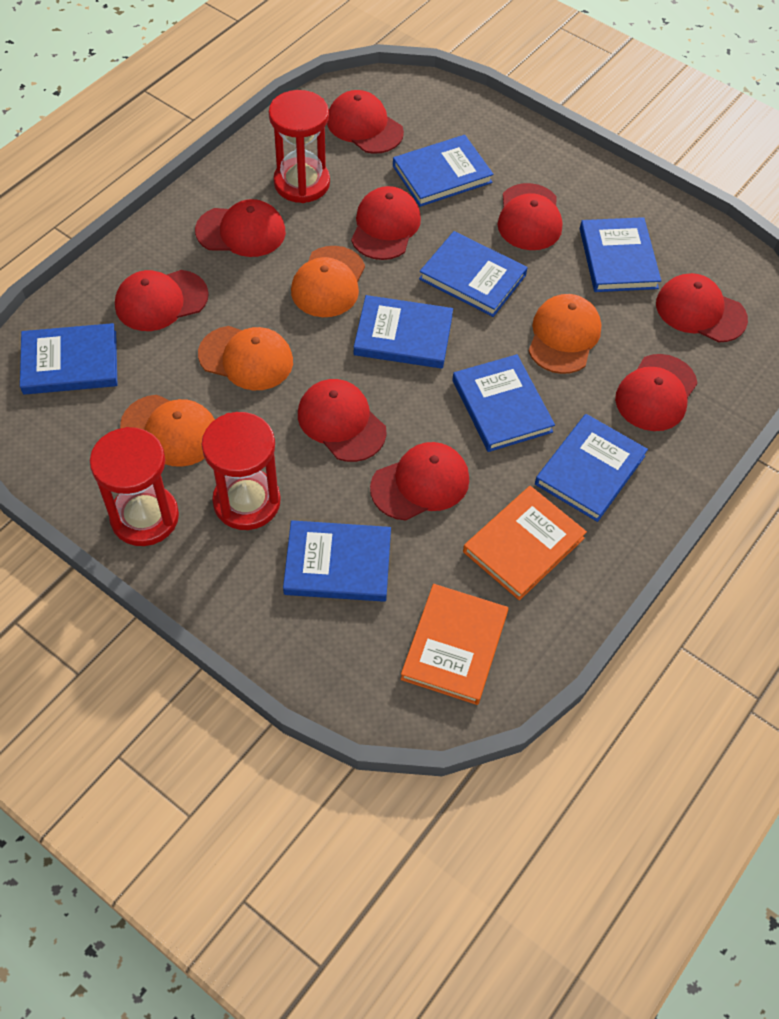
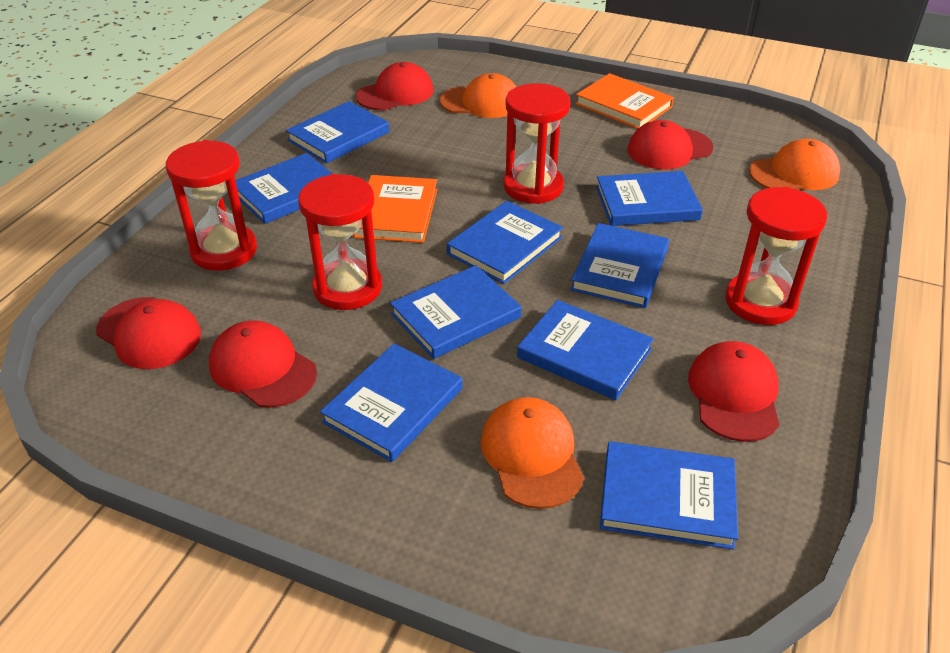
blue book: [20,323,117,395] [283,520,391,602] [354,295,453,369] [393,135,494,207] [419,231,528,317] [452,354,555,452] [535,414,648,522] [580,217,661,292] = 8 -> [235,153,333,224] [286,101,389,164] [320,343,463,462] [390,265,521,359] [447,201,563,284] [517,300,654,400] [570,223,669,308] [596,171,703,226] [600,441,738,549] = 9
orange cap: [120,395,215,467] [198,326,293,390] [291,246,365,317] [528,294,602,374] = 4 -> [440,73,517,118] [481,397,584,509] [749,139,840,190] = 3
red cap: [115,270,209,331] [195,199,286,257] [298,379,386,462] [327,90,404,154] [351,186,421,260] [370,442,469,521] [498,183,562,250] [615,354,698,431] [656,273,748,342] = 9 -> [96,297,201,369] [209,320,317,408] [356,62,434,110] [627,120,713,169] [688,341,780,442] = 5
red hourglass: [90,427,179,546] [201,412,281,530] [269,90,330,203] = 3 -> [166,140,257,271] [298,174,382,310] [503,83,570,204] [725,187,827,325] = 4

